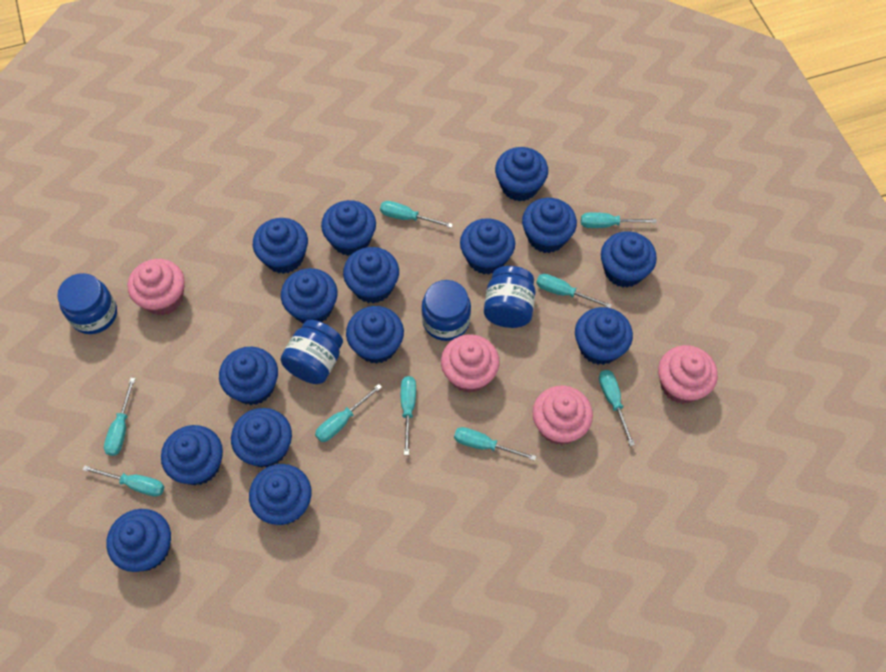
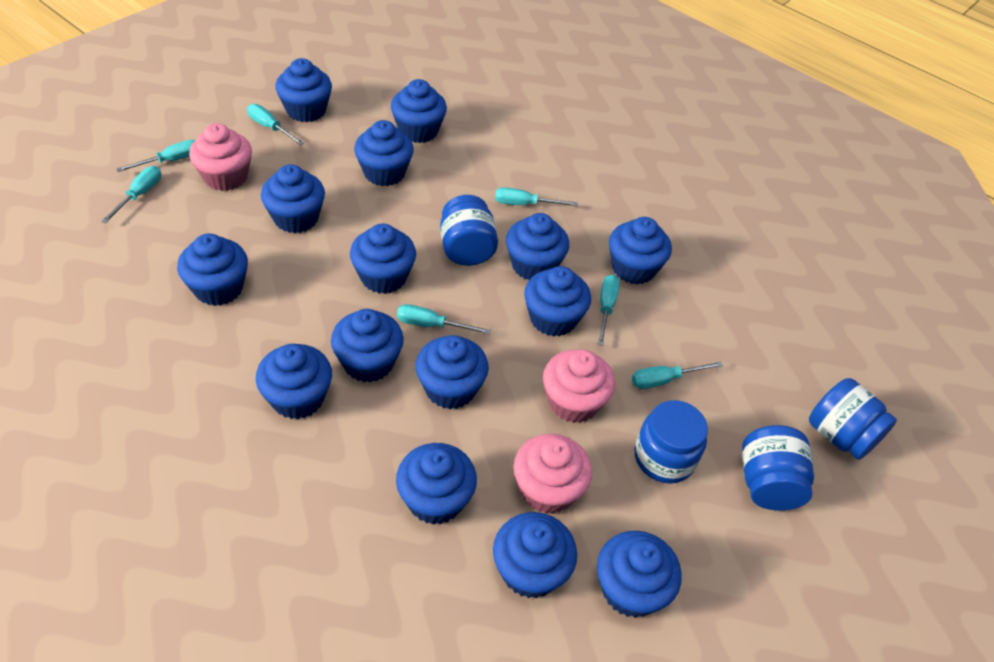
pink cupcake: [127,259,185,315] [441,335,500,393] [532,386,593,445] [658,345,718,404] = 4 -> [189,123,252,191] [513,434,592,514] [543,350,615,423] = 3
turquoise screwdriver: [82,465,164,497] [104,378,136,456] [315,384,382,442] [380,201,453,228] [401,376,416,455] [454,427,536,461] [536,274,612,308] [581,212,657,228] [599,370,635,446] = 9 -> [101,166,161,223] [116,140,195,172] [247,104,304,145] [397,304,491,334] [495,187,578,206] [597,275,620,346] [632,361,723,389] = 7

